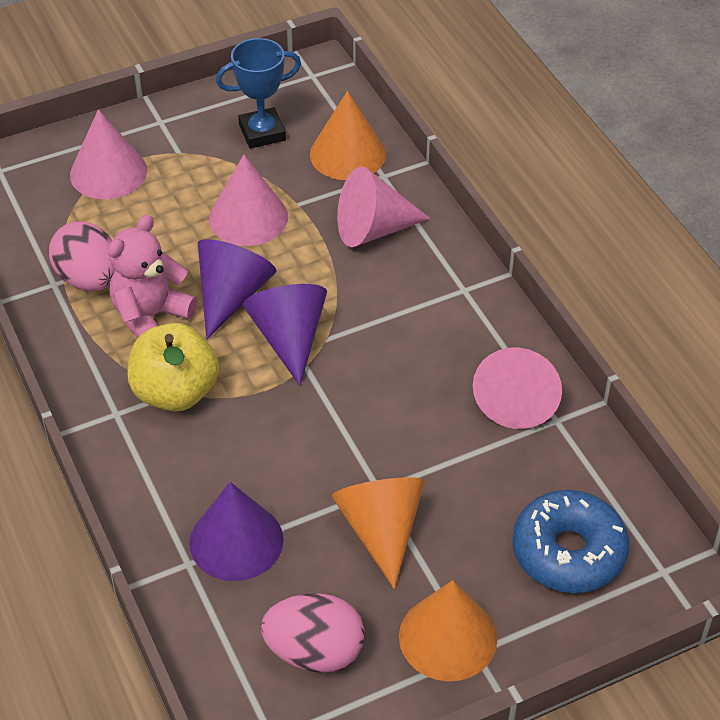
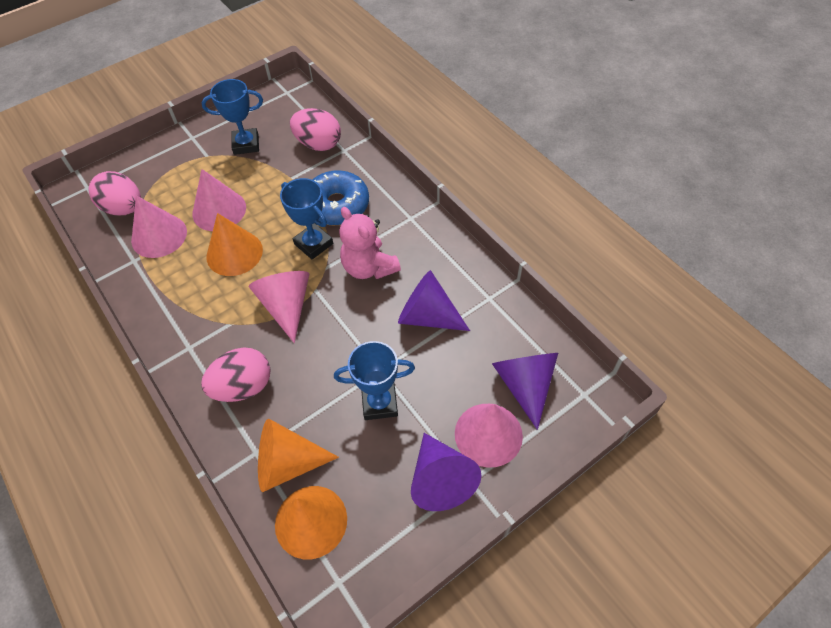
blue trophy: [216,38,301,149] = 1 -> [202,79,263,155] [280,178,333,259] [334,341,415,420] = 3
pink egg: [49,222,115,291] [261,593,365,673] = 2 -> [89,171,141,216] [201,348,271,402] [290,108,341,151] = 3
yellow apple: [127,323,219,411] = 1 -> none = 0

